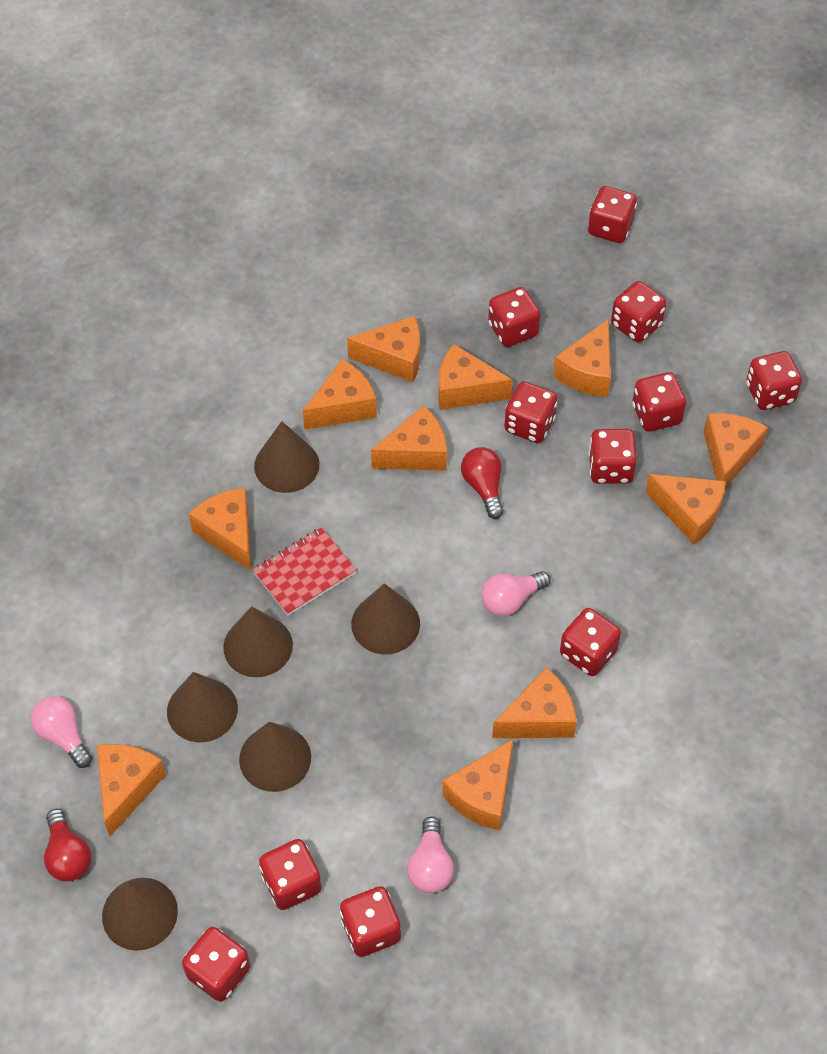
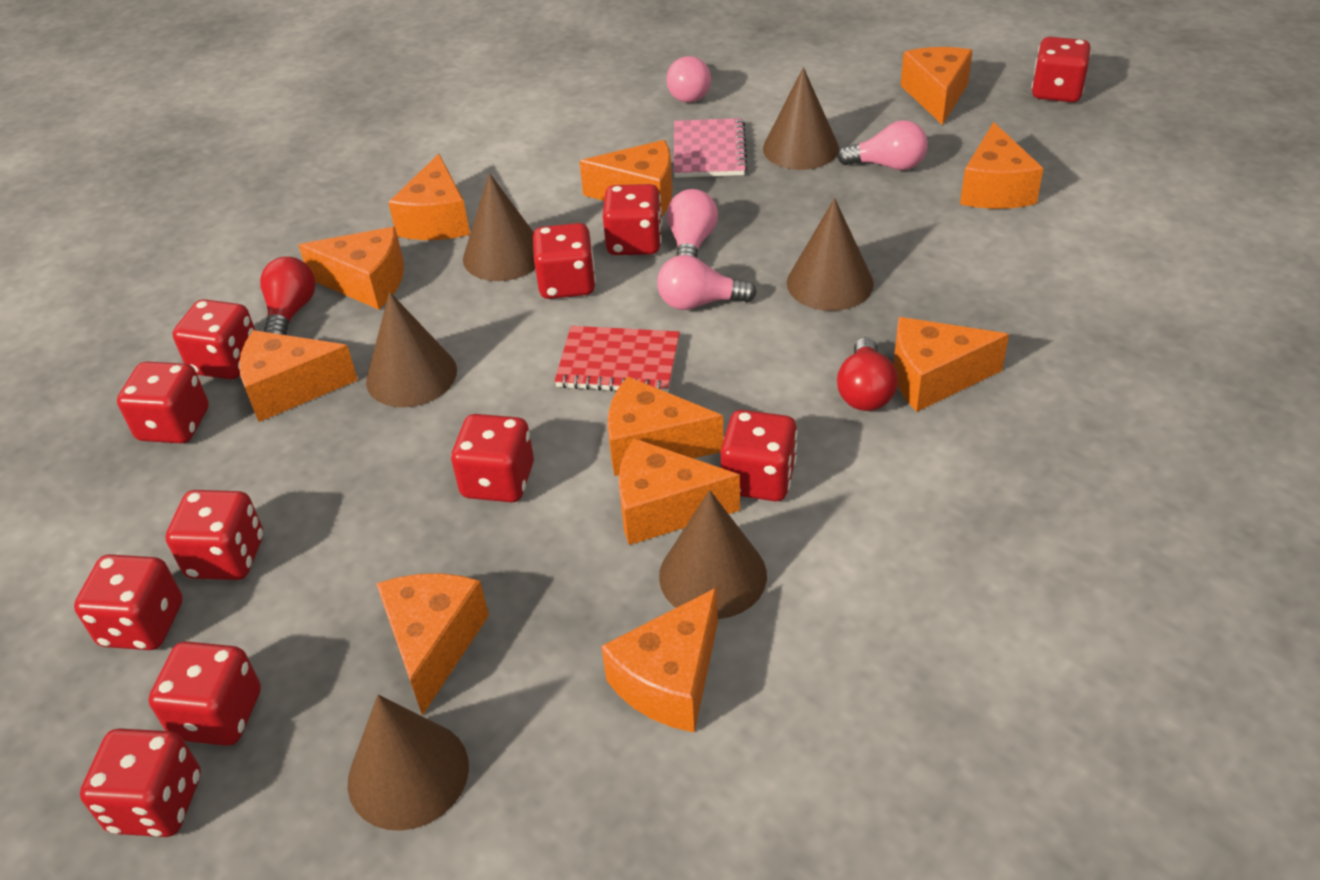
pink light bulb: [31,696,92,768] [407,816,454,893] [481,571,551,616] = 3 -> [657,255,757,310] [667,56,711,103] [667,189,718,258] [837,120,928,170] = 4
pink notebook: none = 0 -> [674,118,748,178] = 1

